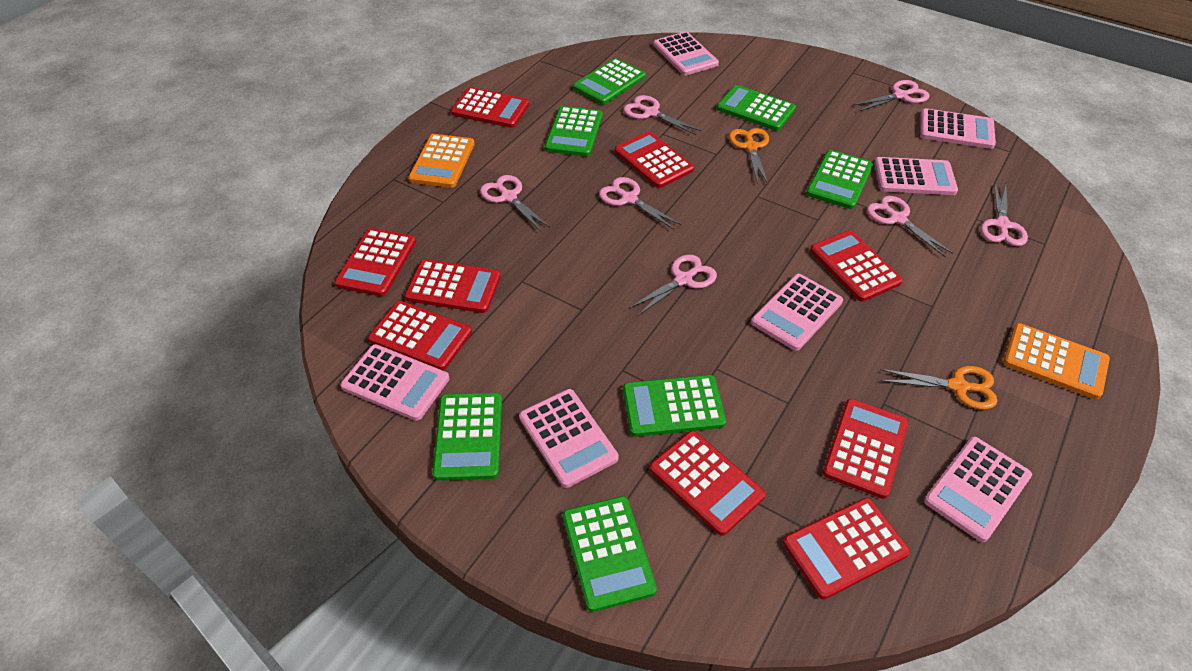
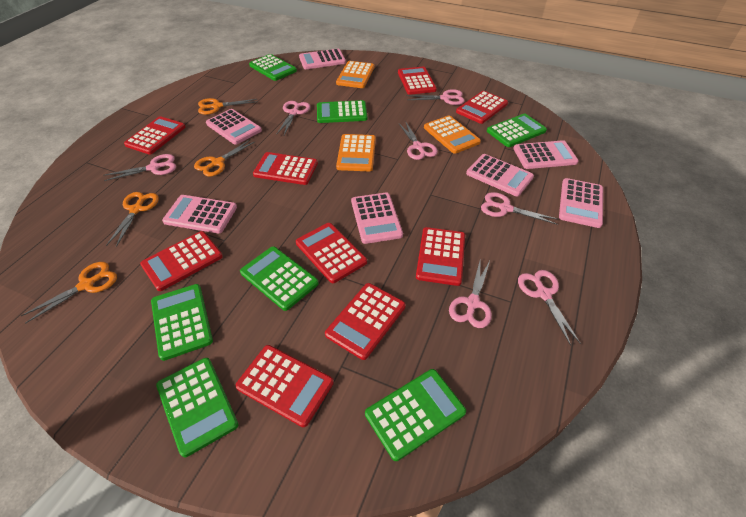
orange calculator: [409,134,475,188] [1003,323,1110,399] = 2 -> [336,61,374,88] [336,134,376,171] [424,115,481,154] = 3
orange scissors: [729,128,769,184] [880,366,998,410] = 2 -> [21,262,117,323] [106,192,159,247] [194,140,254,177] [198,98,258,115] = 4

